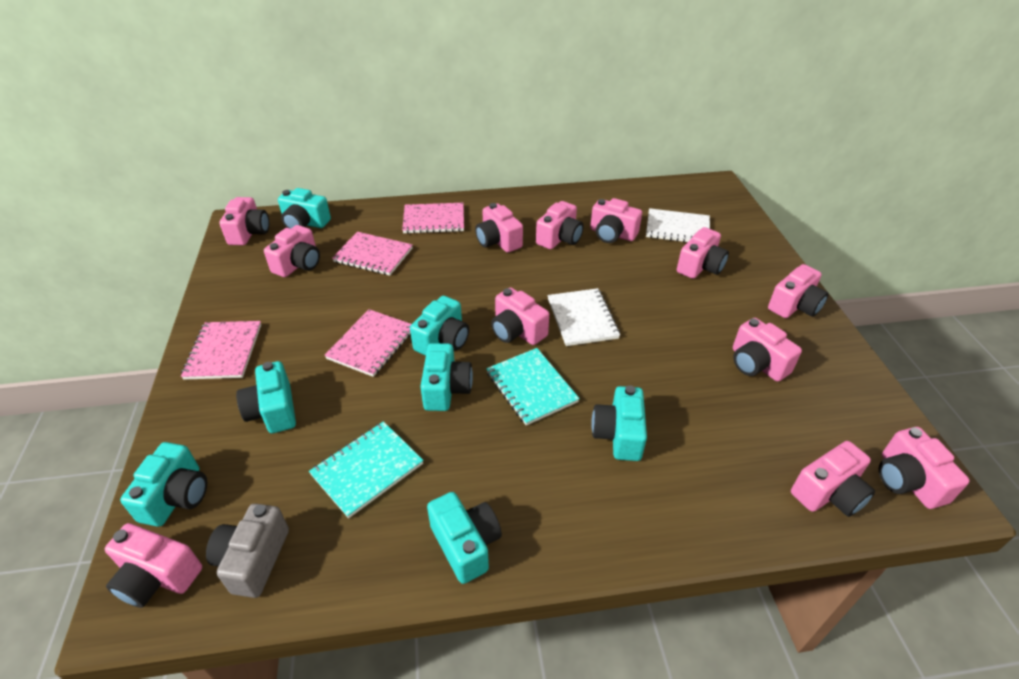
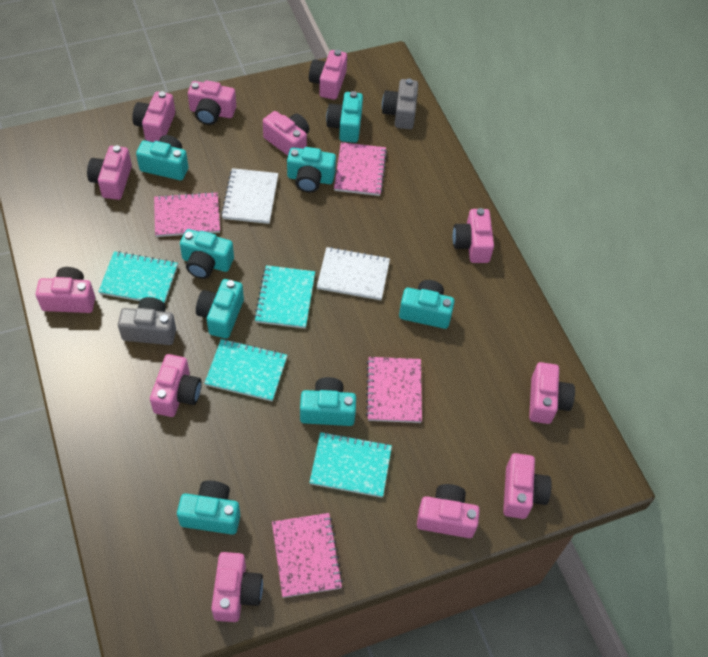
grey camera: [206,503,289,598] = 1 -> [118,297,176,345] [382,78,418,129] = 2
turquoise camera: [120,442,207,527] [236,361,296,433] [278,188,331,229] [410,296,469,356] [420,343,473,411] [427,492,502,584] [591,385,647,461] = 7 -> [136,135,188,180] [177,480,240,535] [180,229,234,279] [196,279,244,339] [287,147,336,192] [300,377,356,426] [326,91,363,143] [399,280,455,329] = 8
turquoise notebook: [309,421,423,518] [486,348,580,426] = 2 -> [98,251,178,304] [204,339,287,402] [254,265,315,329] [309,432,392,498] = 4

